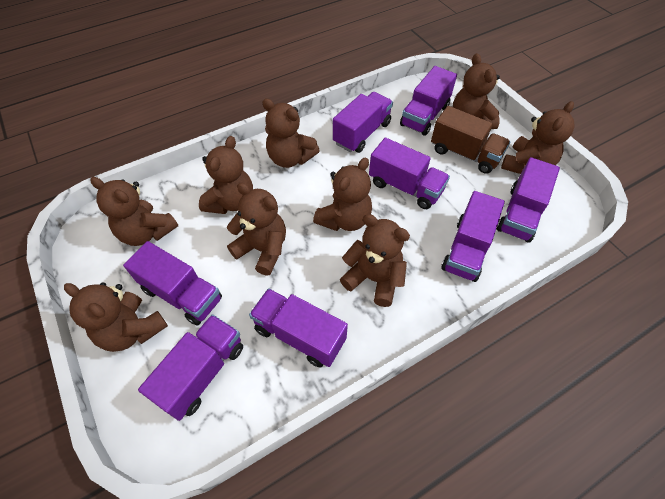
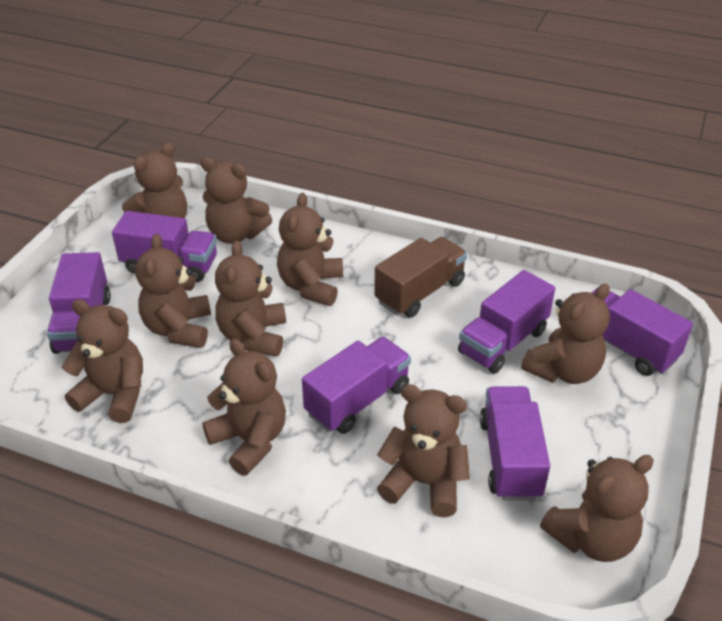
brown teddy bear: [64,282,168,352] [90,177,178,246] [199,136,253,214] [227,183,286,276] [262,98,320,168] [313,157,372,231] [340,214,410,307] [453,53,500,129] [501,101,575,174] = 9 -> [62,299,143,423] [122,142,187,218] [135,234,211,348] [200,157,272,244] [202,338,286,476] [215,240,286,357] [277,193,343,306] [377,384,470,517] [521,284,610,384] [540,455,654,562] = 10
purple truck: [123,241,222,325] [138,315,243,421] [249,288,348,368] [333,92,393,153] [369,138,450,209] [400,66,457,136] [441,191,505,282] [497,157,560,243] = 8 -> [47,252,111,354] [112,211,217,282] [302,337,411,434] [458,270,555,374] [480,386,550,500] [592,288,693,376] = 6

